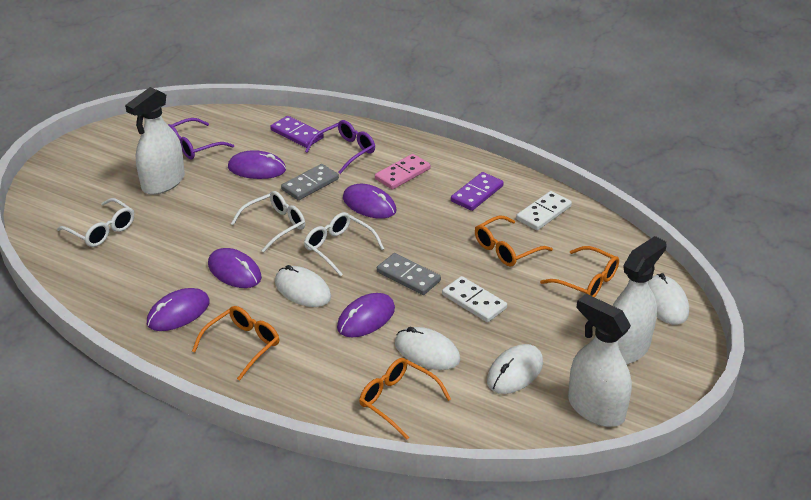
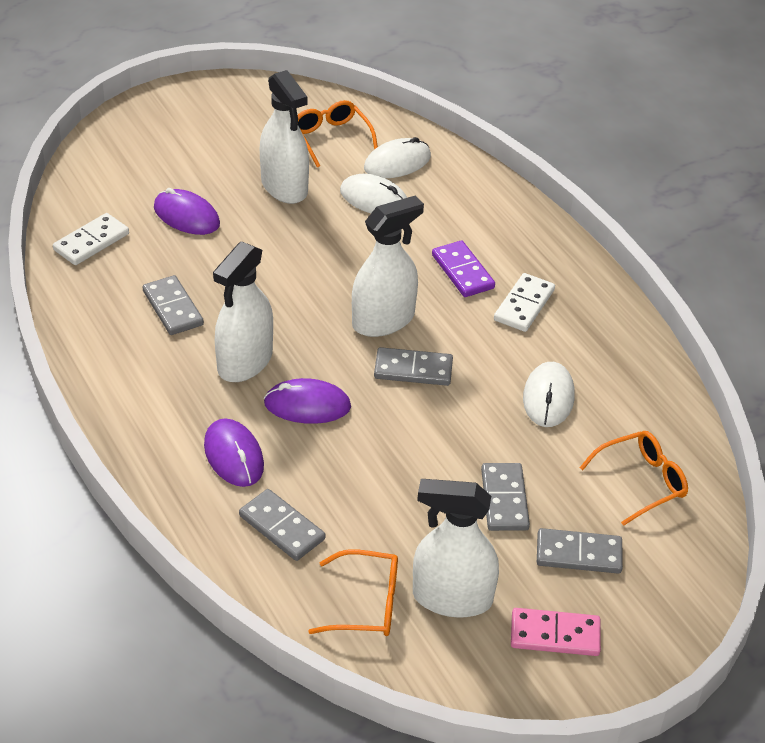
grey domino: [281,164,339,200] [377,253,441,295] = 2 -> [143,275,204,335] [239,489,325,561] [374,347,453,386] [481,463,530,531] [537,528,623,574] = 5
orange glasses: [192,306,279,381] [359,358,451,440] [475,216,553,267] [540,246,619,297] = 4 -> [298,100,378,168] [308,549,398,636] [580,431,688,526] = 3
purple domino: [270,116,324,148] [451,172,504,211] = 2 -> [432,240,495,297] = 1
purple glasses: [168,118,234,159] [305,120,375,174] = 2 -> none = 0
purple mouse: [147,288,210,331] [208,248,262,288] [228,150,286,179] [337,293,395,338] [343,184,396,219] = 5 -> [154,188,220,235] [204,418,264,487] [264,378,351,424] = 3
white glasses: [57,198,134,247] [231,191,305,253] [304,212,384,276] = 3 -> none = 0
white mouse: [275,265,331,307] [395,327,460,370] [487,344,543,394] [648,273,689,325] = 4 -> [340,174,407,213] [364,137,431,178] [523,362,575,427] = 3
white spray bottle: [125,87,185,195] [568,294,632,427] [612,236,667,364] = 3 -> [213,241,273,382] [260,70,309,204] [352,196,424,337] [413,479,499,618] = 4

